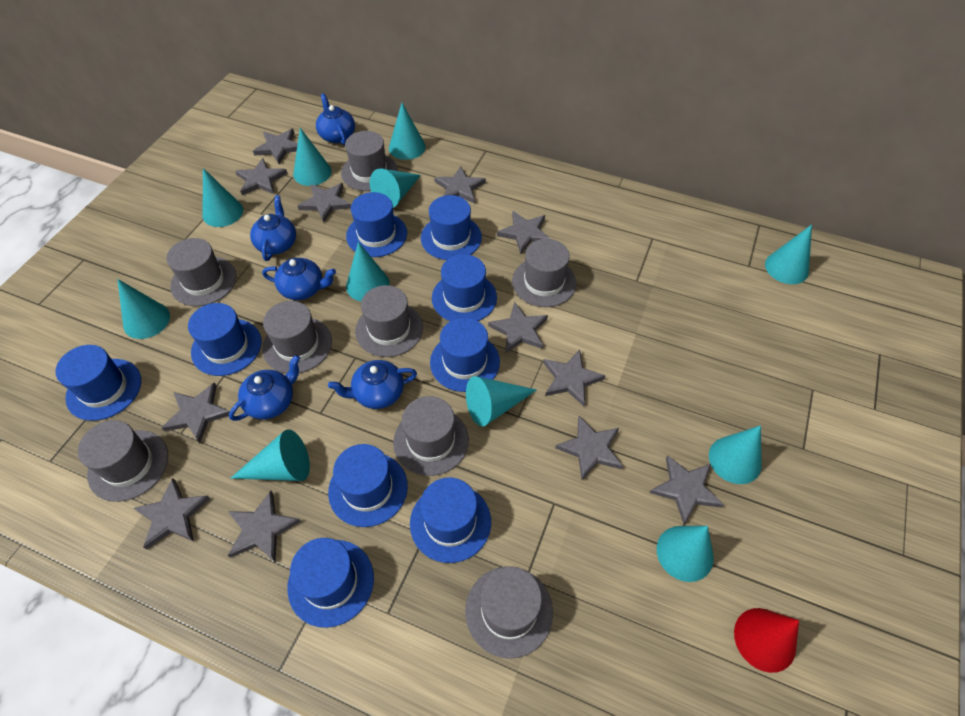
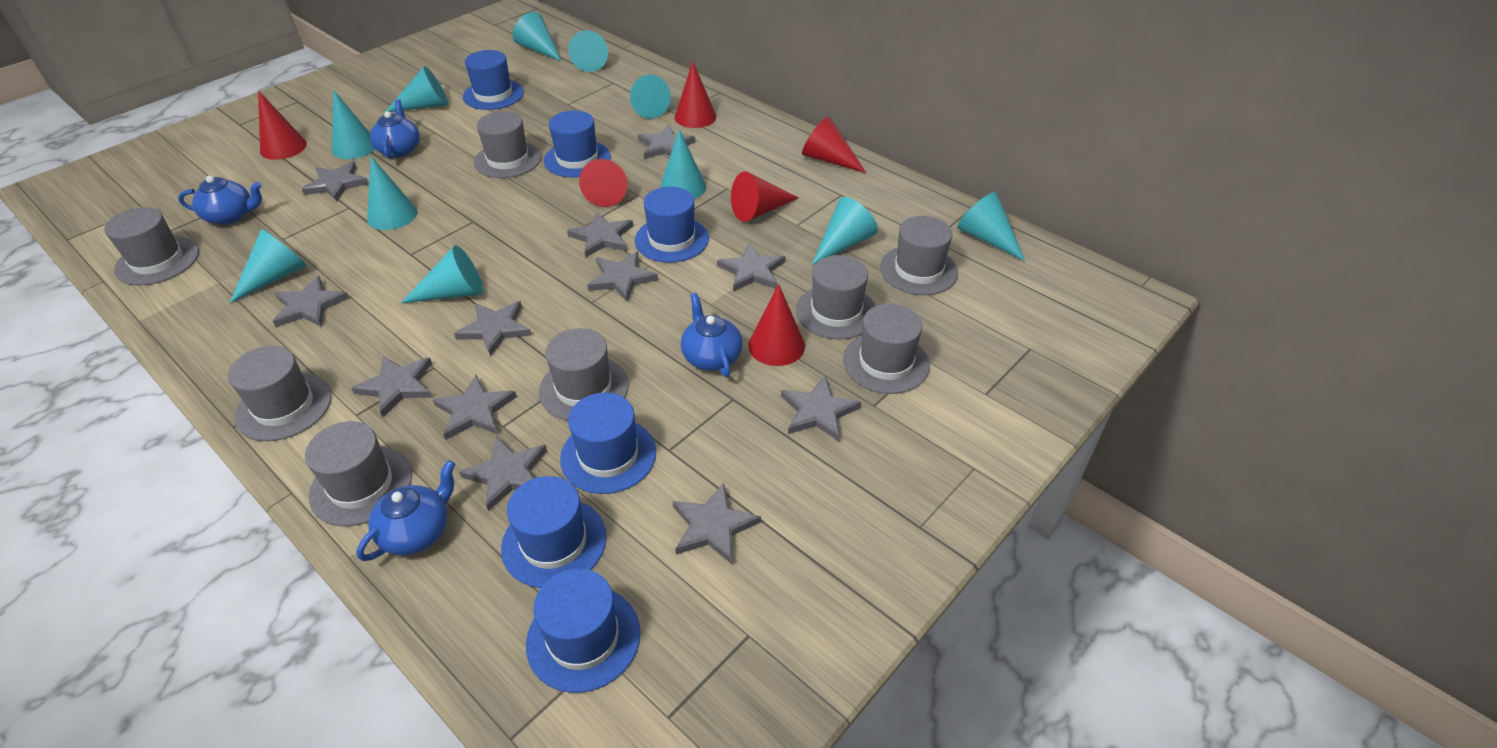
blue hat: [55,345,141,421] [188,303,262,376] [287,538,374,628] [328,444,408,527] [346,192,407,257] [410,478,491,563] [421,195,482,260] [430,318,500,392] [432,254,497,321] = 9 -> [463,50,524,110] [501,476,607,588] [526,569,640,693] [544,111,611,177] [560,393,656,494] [635,187,709,263] = 6
blue teapot: [229,355,300,421] [250,195,296,261] [262,258,336,300] [316,93,355,145] [328,360,417,409] = 5 -> [178,176,262,225] [356,460,455,561] [370,99,420,159] [681,293,743,377] = 4
red cone: [734,608,799,673] = 1 -> [258,90,307,160] [579,159,627,207] [675,61,716,128] [731,172,799,222] [748,284,805,366] [802,116,866,173] = 6

